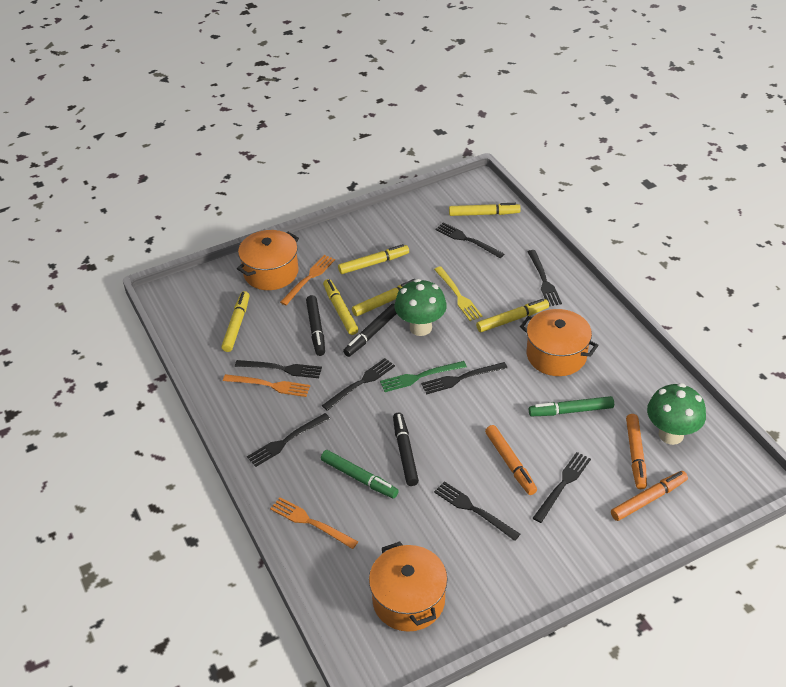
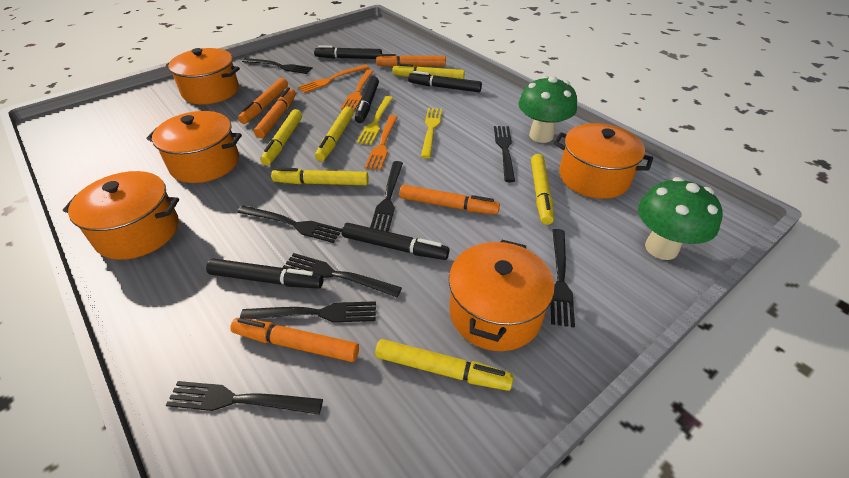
black marker: [306,295,325,356] [343,304,397,357] [393,412,419,486] = 3 -> [206,258,324,289] [314,45,382,59] [342,223,450,260] [355,76,379,123] [408,71,482,92] = 5
green fork: [380,361,467,392] = 1 -> none = 0
green marker: [321,450,399,499] [529,396,614,416] = 2 -> none = 0
orange marker: [485,425,537,495] [611,471,688,521] [626,414,647,489] = 3 -> [230,318,359,362] [238,78,288,124] [254,88,296,138] [376,54,446,67] [399,185,500,214] = 5
orange pot: [237,230,299,290] [369,541,447,632] [520,309,598,376] = 3 -> [63,171,179,260] [147,111,242,183] [166,48,240,104] [449,240,555,351] [554,123,653,199] = 5
yellow fork: [434,266,482,321] = 1 -> [357,96,393,145] [421,108,442,158] = 2

